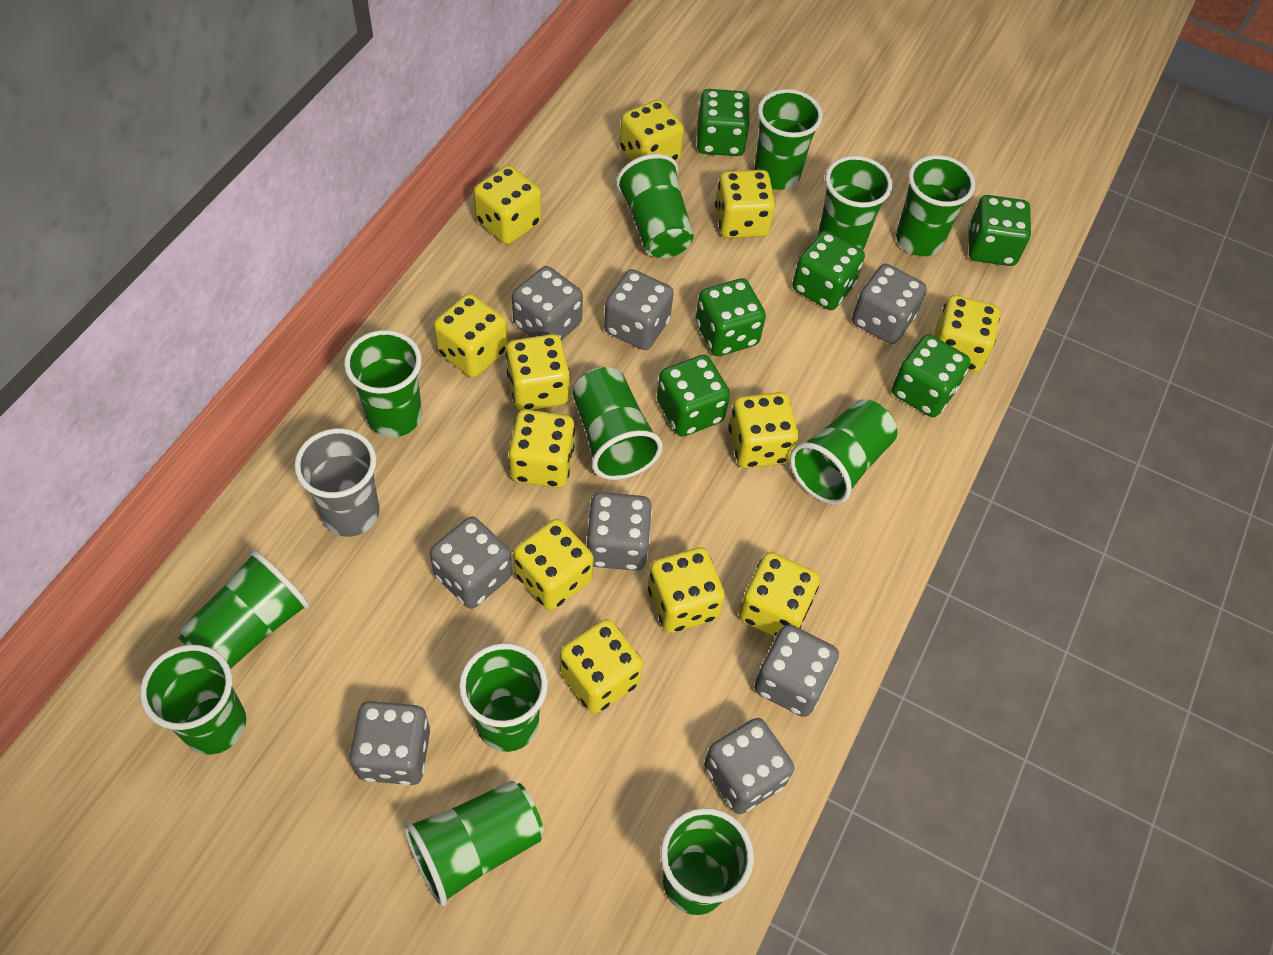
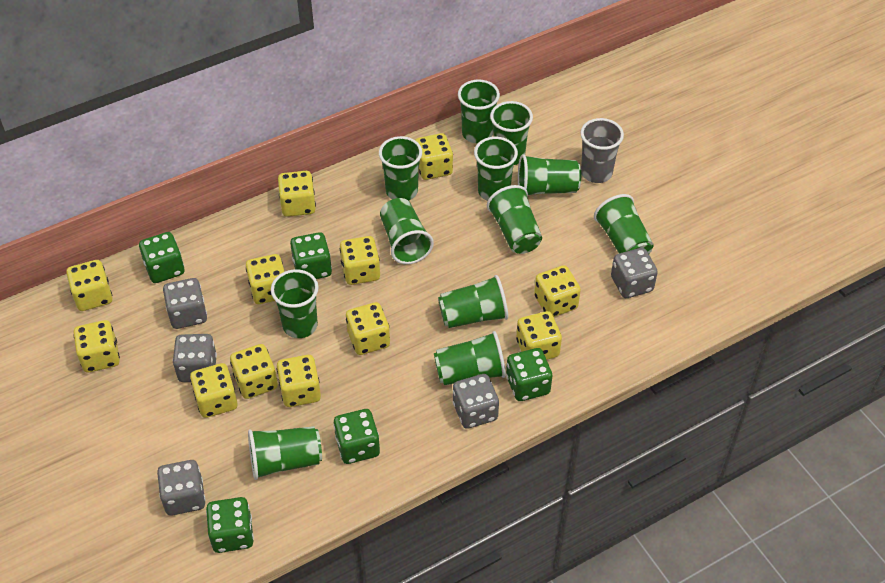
green dice: [657,355,730,437] [695,278,766,356] [696,89,750,156] [792,230,865,310] [892,334,970,417] [968,195,1031,266] = 6 -> [139,232,184,283] [206,497,254,553] [290,232,332,279] [334,409,380,464] [506,348,552,401] = 5
grey dice: [350,701,430,785] [430,516,512,609] [512,266,583,340] [586,492,652,571] [604,269,674,350] [704,718,794,814] [754,624,839,717] [852,264,926,344] = 8 -> [157,460,205,516] [163,278,207,329] [173,334,217,382] [453,374,499,429] [611,248,658,298] = 5

